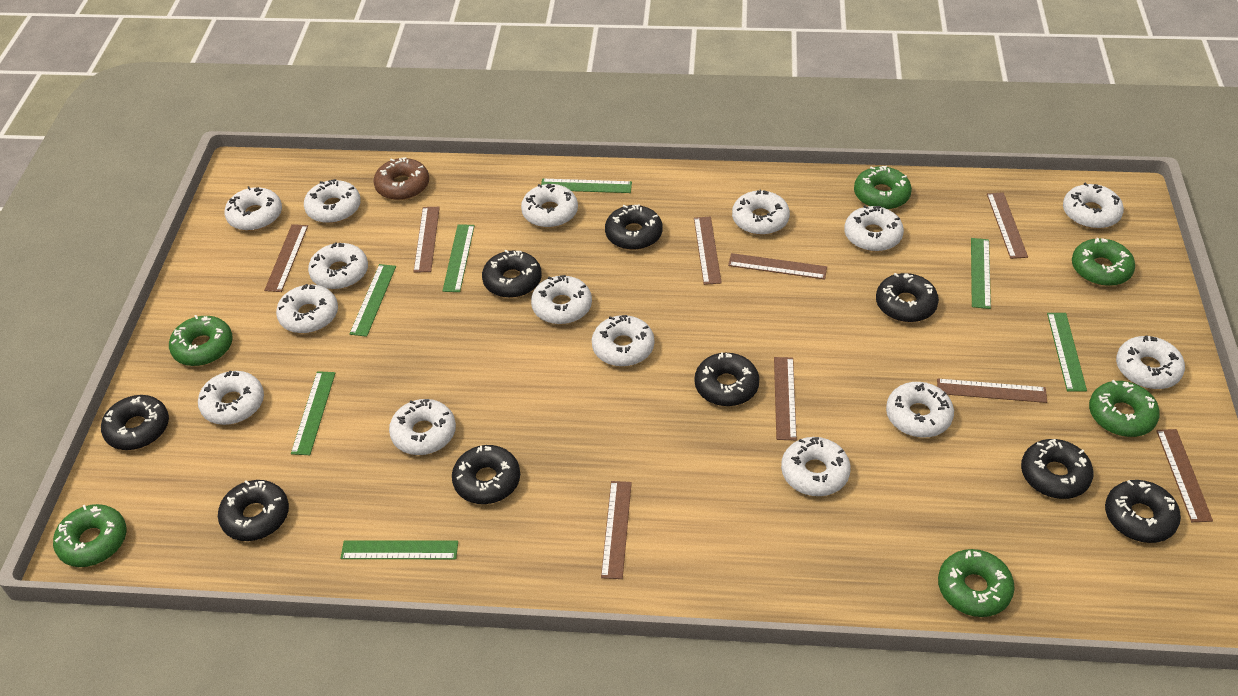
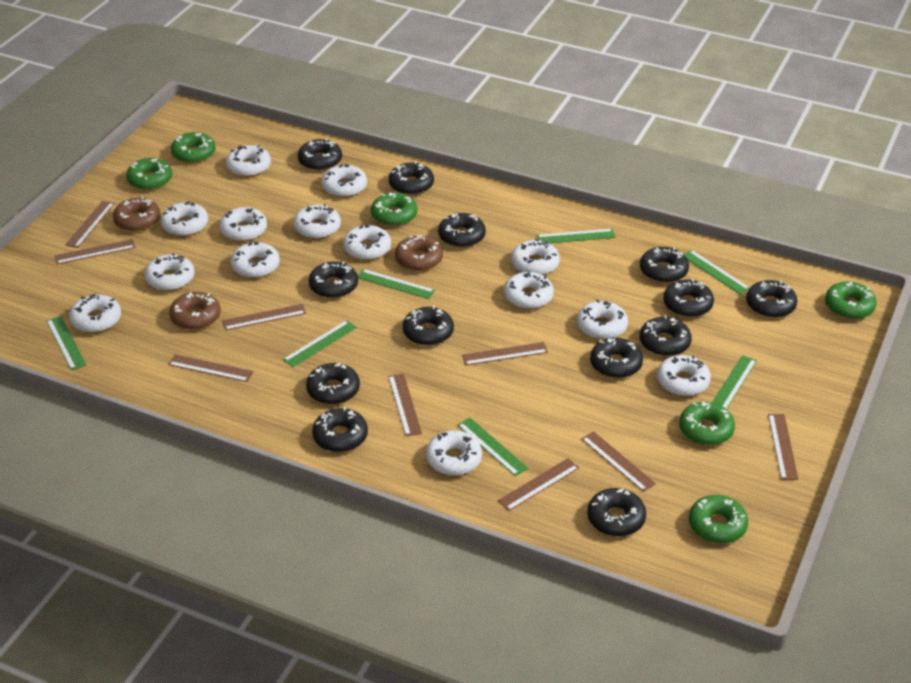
black donut: [101,395,169,450] [218,480,289,541] [452,445,520,504] [482,250,542,298] [605,205,663,250] [695,353,759,406] [876,273,939,322] [1021,439,1093,499] [1105,480,1181,543] = 9 -> [298,138,342,171] [306,363,360,404] [309,261,358,298] [312,407,368,452] [389,161,434,195] [403,306,454,346] [438,213,486,248] [587,488,646,536] [590,338,643,378] [640,247,689,283] [640,315,692,356] [663,278,714,317] [746,280,797,318] = 13
brown donut: [374,157,429,200] = 1 -> [113,196,161,232] [169,292,221,330] [395,235,443,271] = 3
white donut: [198,371,264,425] [224,186,282,231] [276,284,338,333] [304,179,361,223] [308,242,368,289] [389,399,456,455] [521,184,578,228] [531,275,592,324] [592,315,654,367] [732,190,790,235] [781,437,851,496] [844,205,904,252] [886,382,954,437] [1063,182,1124,229] [1116,335,1185,389] = 15 -> [69,294,121,333] [145,253,195,291] [161,201,208,236] [220,207,267,242] [226,145,271,177] [231,242,280,278] [294,204,341,239] [322,164,367,197] [343,225,391,260] [426,431,482,476] [504,272,554,309] [511,239,560,275] [577,299,628,340] [657,355,711,396] = 14

